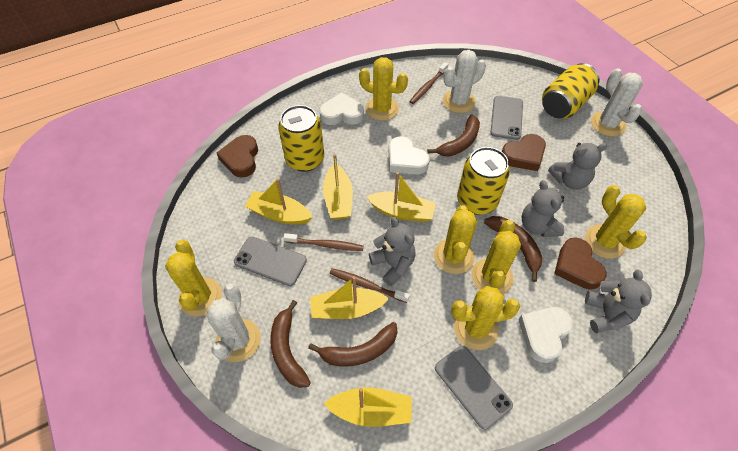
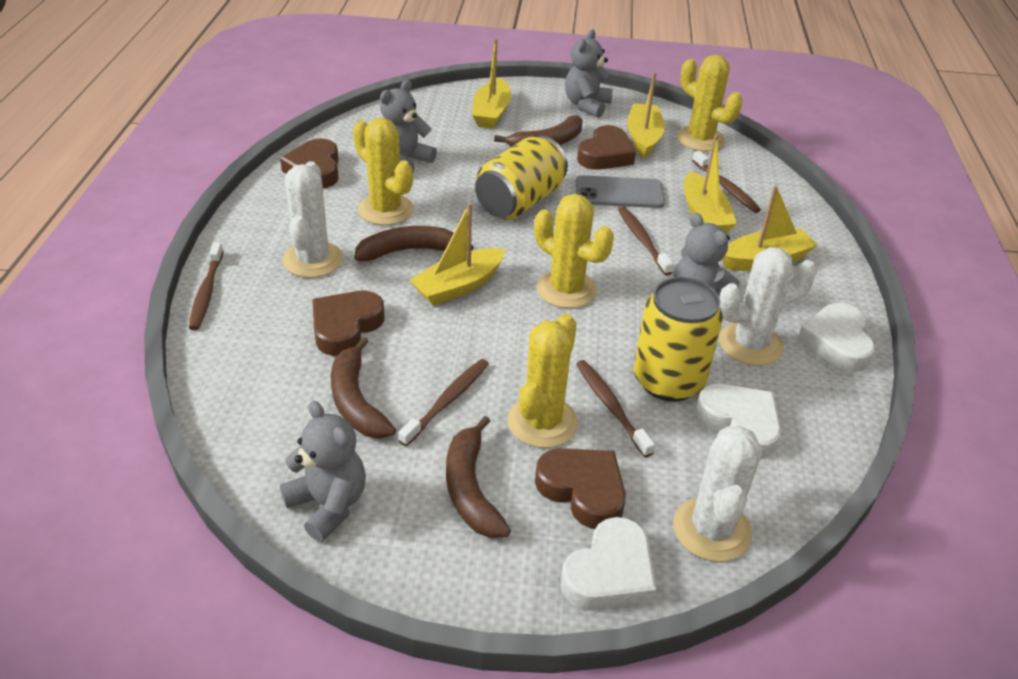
brown heart: [217,135,258,178] [502,134,546,171] [554,237,607,290] = 3 -> [280,139,339,188] [312,291,385,356] [535,448,626,529] [577,125,636,170] = 4
brown toothbrush: [283,233,364,251] [330,268,410,303] [409,62,448,104] = 3 -> [189,242,224,330] [398,359,489,446] [576,360,655,457] [618,207,674,275] [692,151,761,213] = 5
grey phone: [234,237,307,286] [435,346,513,430] [490,96,523,140] = 3 -> [576,175,665,208] = 1
yellow cactus: [165,240,222,317] [359,57,408,121] [434,205,477,274] [451,286,520,350] [471,220,521,294] [585,185,647,259] = 6 -> [353,118,414,225] [507,314,578,448] [534,194,614,308] [677,55,742,152] = 4
yellow can: [278,105,324,172] [457,147,510,215] [542,63,600,119] = 3 -> [475,136,568,219] [634,277,723,402] = 2

